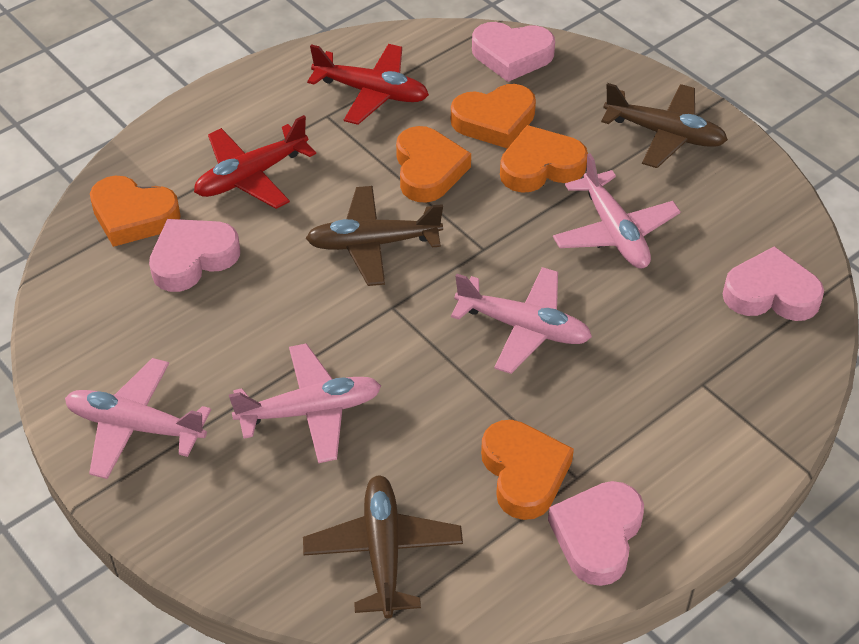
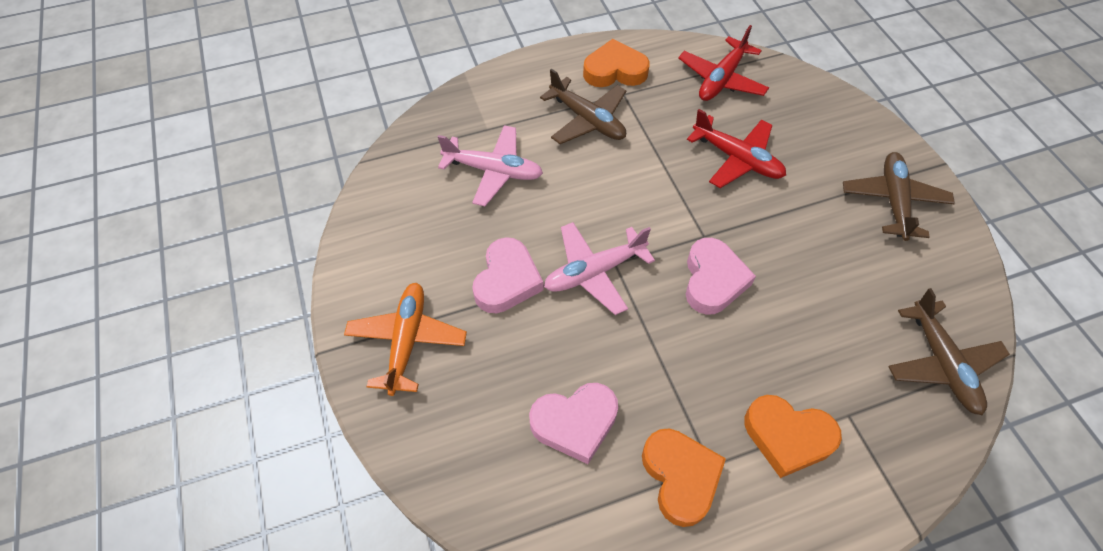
orange heart: [90,176,181,247] [396,126,471,203] [451,84,536,149] [481,420,574,520] [500,125,588,193] = 5 -> [583,39,650,87] [642,429,726,527] [744,395,842,478] = 3
orange plane: none = 0 -> [344,283,467,396] = 1
pink heart: [149,219,240,292] [472,22,555,82] [548,481,644,586] [723,246,824,321] = 4 -> [472,237,544,313] [529,383,618,464] [686,238,756,315] = 3
pink plane: [65,358,211,479] [229,343,381,463] [451,267,592,374] [553,153,681,269] = 4 -> [438,125,543,206] [544,222,655,315] = 2

